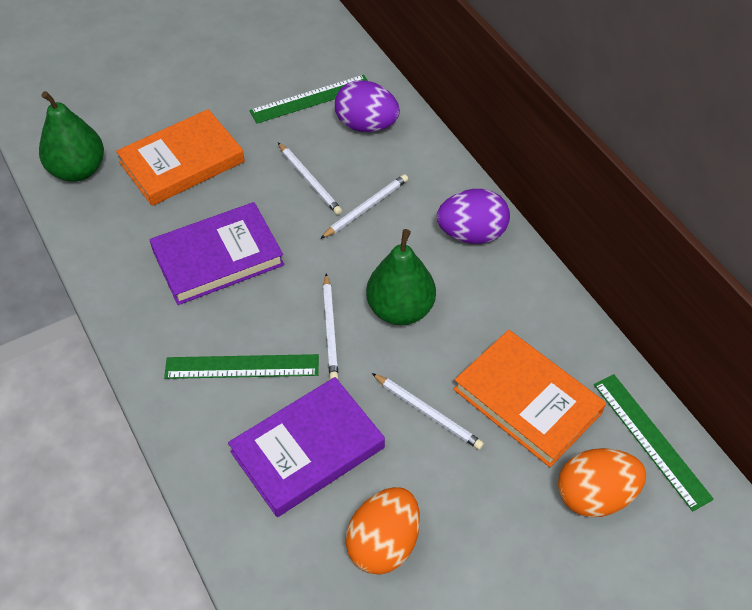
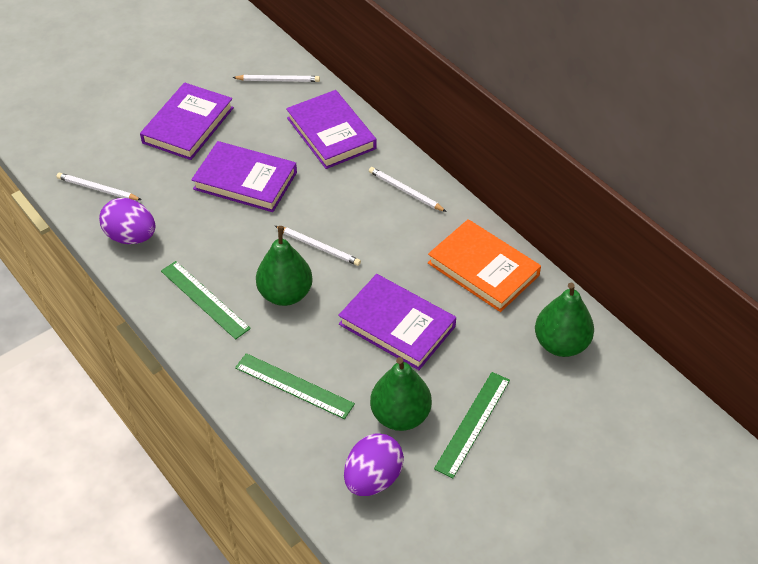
green pear: [39,91,104,182] [366,229,436,325] = 2 -> [256,226,313,306] [370,357,432,431] [535,282,594,357] = 3
orange book: [116,109,245,206] [453,330,606,467] = 2 -> [428,219,541,312] = 1
orange egg: [345,487,420,575] [558,448,646,517] = 2 -> none = 0
purple book: [150,202,284,305] [228,377,385,517] = 2 -> [140,82,234,160] [191,141,297,212] [286,90,377,169] [338,274,456,370] = 4

